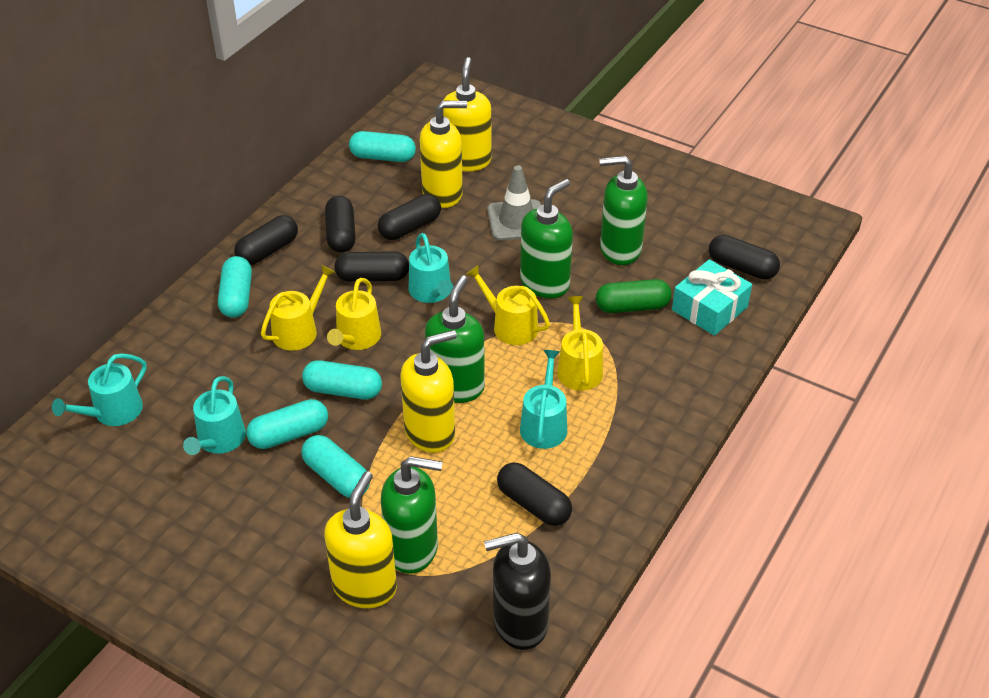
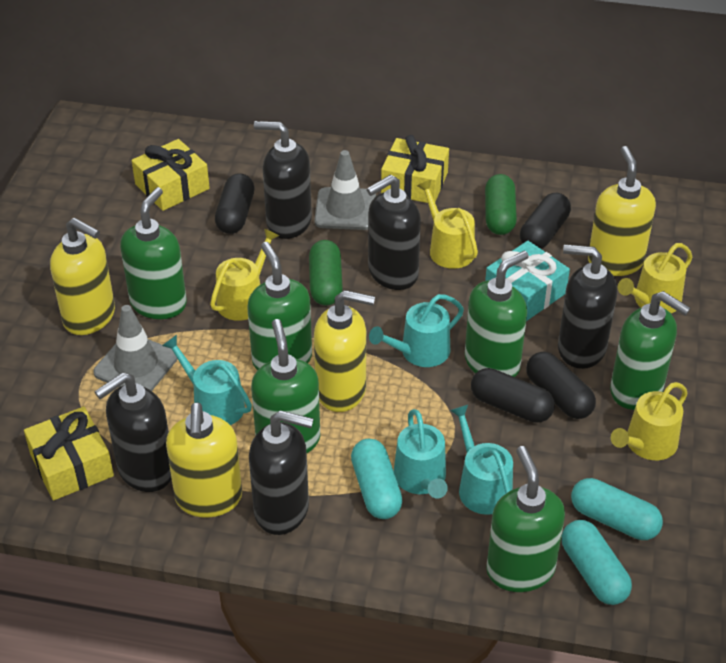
black capsule: [234,215,298,265] [325,196,356,253] [334,251,409,282] [378,194,441,240] [497,462,572,526] [709,235,780,280] = 6 -> [215,173,254,234] [471,368,555,423] [520,193,571,249] [526,352,596,419] = 4
black soap dispenser: [484,533,551,650] = 1 -> [95,372,172,492] [249,410,314,535] [254,121,312,239] [367,174,421,290] [558,244,617,369] = 5
green capsule: [596,279,672,313] = 1 -> [309,240,343,305] [485,174,517,235] = 2
green soap dispenser: [381,456,443,574] [425,275,485,403] [520,179,573,298] [599,156,648,265] = 4 -> [120,187,187,319] [247,242,312,371] [251,319,320,453] [465,251,529,377] [486,446,565,592] [610,291,691,410] = 6
grey traffic cone: [487,165,541,241] = 1 -> [93,305,178,391] [314,150,376,230] = 2
turquoise capsule: [218,256,252,318] [246,399,328,449] [301,435,370,498] [302,360,382,399] [349,131,416,162] = 5 -> [351,439,402,519] [562,520,632,605] [571,478,663,540] = 3
yellow gift: none = 0 -> [24,407,114,501] [132,139,210,211] [381,135,449,203] = 3

